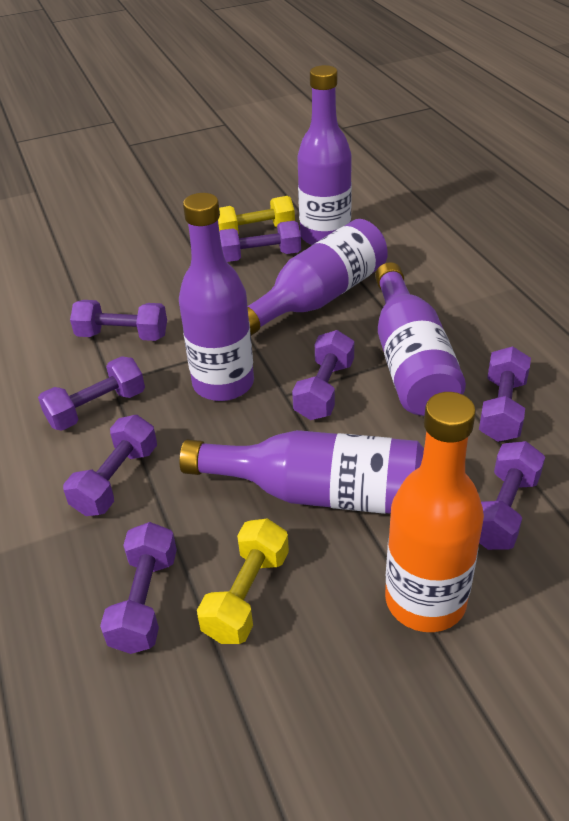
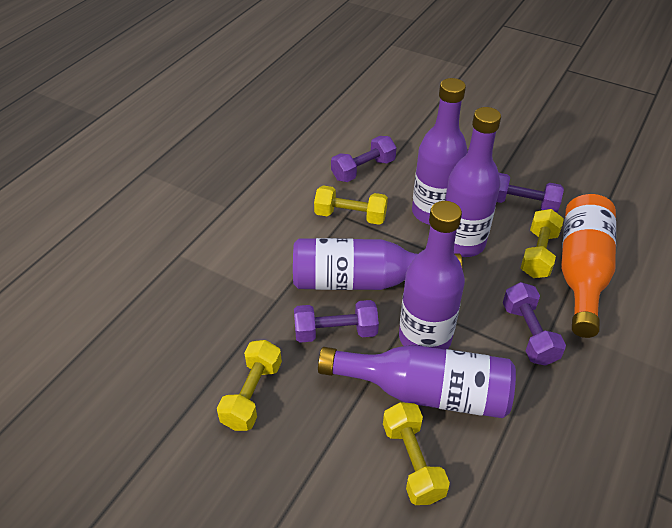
purple dumbbell: [38,356,145,431] [63,415,157,516] [70,300,167,341] [100,522,177,654] [219,221,301,262] [292,330,354,420] [479,346,531,442] [479,441,545,550] = 8 -> [294,300,379,343] [331,136,397,182] [497,173,564,213] [503,282,566,366] = 4
yellow dumbbell: [197,518,289,644] [218,196,295,234] = 2 -> [217,340,282,431] [314,186,388,225] [383,402,450,505] [521,209,564,278] = 4

